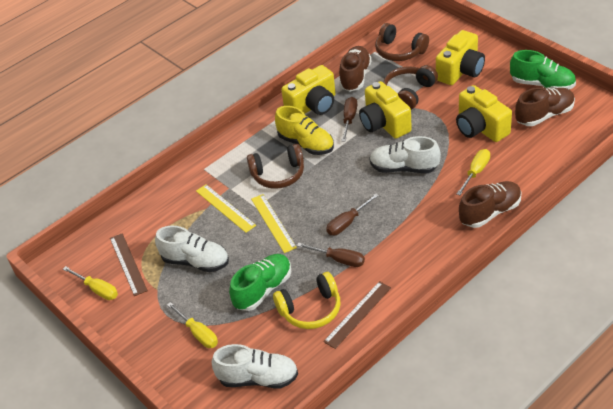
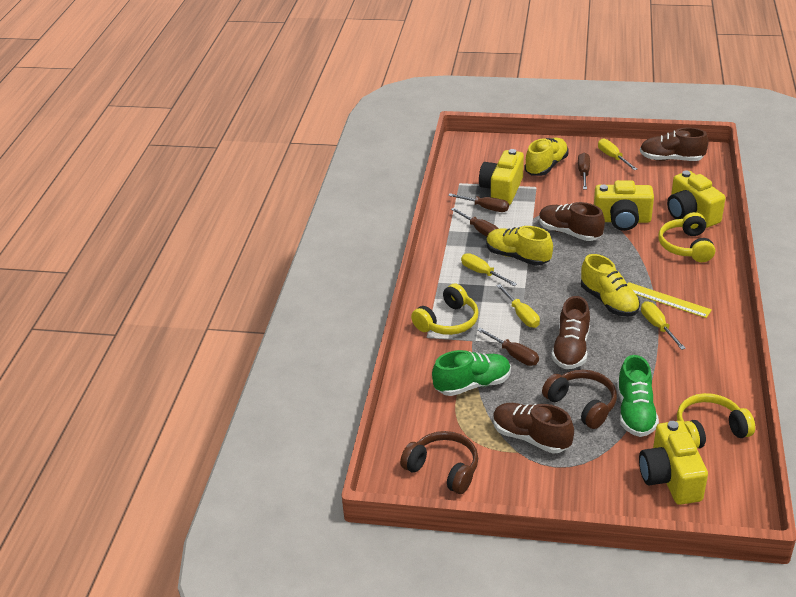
brown headphones: [247,144,304,189] [375,23,429,61] [383,65,438,110] = 3 -> [400,431,478,494] [542,370,617,429] = 2
brown ruler: [110,233,148,296] [323,281,391,349] = 2 -> none = 0
brown screwdriver: [297,243,365,267] [326,193,379,235] [342,97,357,142] = 3 -> [448,193,509,212] [451,207,499,237] [477,328,539,366] [578,153,590,189] = 4
brown shoe: [339,46,372,92] [459,181,521,228] [515,87,575,126] = 3 -> [493,403,574,454] [539,202,605,241] [551,296,590,369] [640,128,708,161] = 4
white shoe: [155,226,229,272] [212,344,298,389] [369,136,441,173] = 3 -> none = 0
yellow headphones: [273,272,340,329] = 1 -> [411,284,479,335] [658,212,715,262] [677,393,755,448] = 3
yellow ruler: [196,184,256,233] [251,194,297,253] = 2 -> [627,282,712,318] = 1
yellow screwdriver: [63,266,118,300] [167,302,218,348] [457,149,490,195] = 3 -> [461,253,517,286] [497,284,540,328] [598,139,637,170] [641,301,686,350] = 4
yellow shoe: [275,106,334,155] = 1 -> [486,226,553,266] [525,138,568,176] [581,254,640,317] = 3

